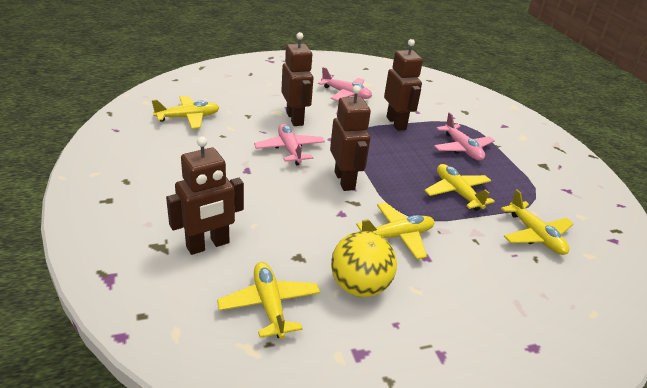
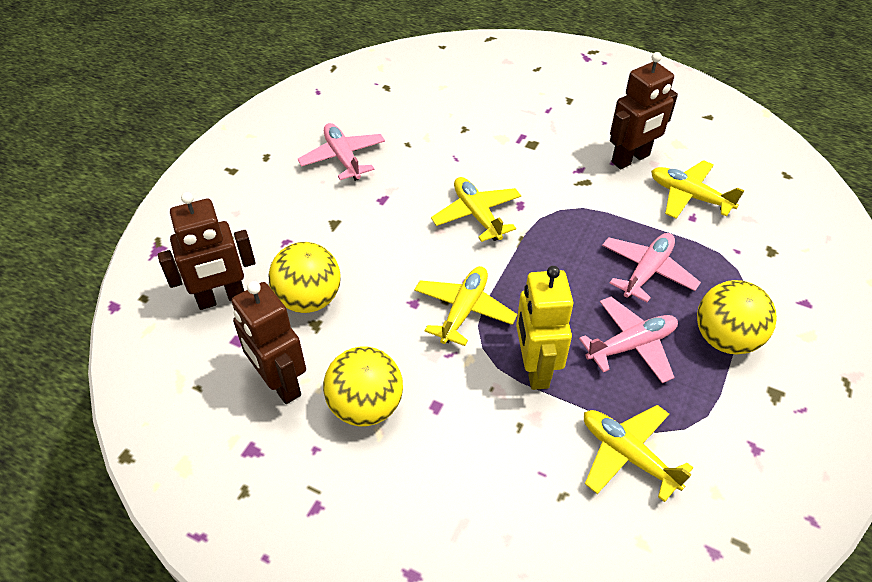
brown robot: [166,136,244,255] [281,32,313,126] [330,85,371,191] [384,39,423,131] = 4 -> [158,192,256,310] [232,281,306,404] [610,52,678,169] = 3
yellow ball: [331,231,397,297] = 1 -> [268,242,341,313] [323,347,403,426] [697,280,777,354] = 3
yellow plane: [152,96,220,129] [217,262,320,339] [356,203,435,259] [424,164,495,211] [501,189,573,255] = 5 -> [414,266,517,346] [431,177,521,242] [584,405,693,502] [651,160,745,219] = 4
yellow robot: none = 0 -> [516,266,574,390] = 1

